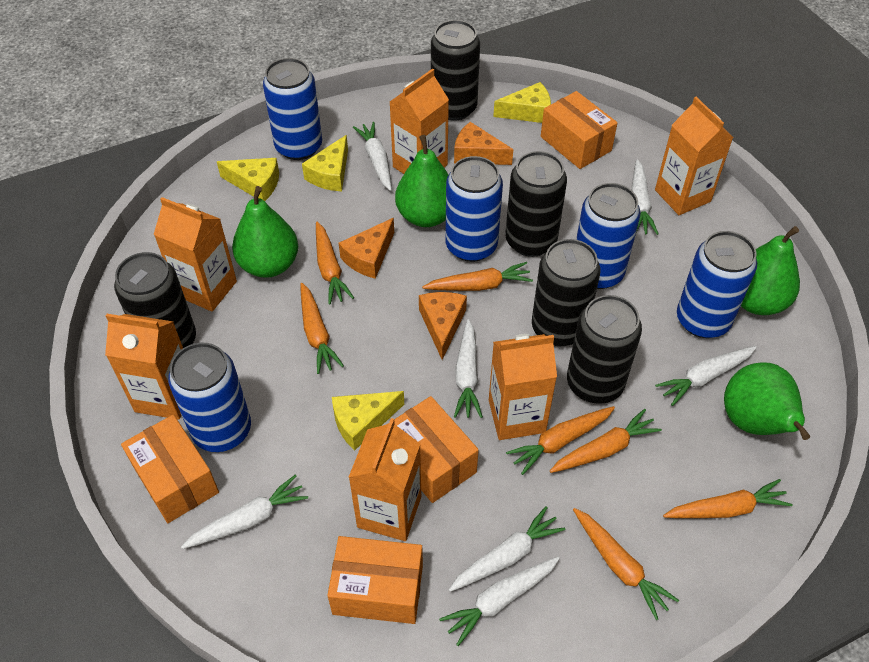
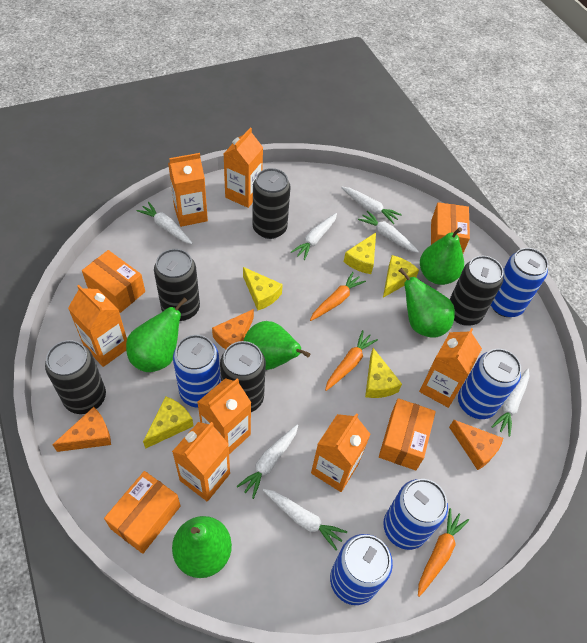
green pear: [232,186,298,278] [395,135,448,227] [724,362,810,440] [741,226,800,315] = 4 -> [126,297,188,372] [172,516,232,578] [244,321,310,370] [399,268,455,338] [420,227,464,285] = 5
orange carrot: [301,283,344,374] [316,222,354,305] [422,262,533,291] [506,406,615,475] [550,409,662,473] [573,508,679,620] [663,479,792,518] = 7 -> [310,272,366,321] [325,330,378,391] [418,508,469,597] = 3
orange carton: [105,314,183,420] [154,197,237,312] [349,418,421,541] [390,69,449,174] [489,334,557,440] [655,97,734,215] = 6 -> [68,285,127,367] [168,153,208,227] [172,422,230,502] [197,378,252,454] [224,128,263,208] [311,413,371,492] [419,328,482,408] = 7
yellow cheese: [217,158,279,201] [302,135,348,191] [332,391,404,451] [493,82,551,123] = 4 -> [143,397,193,449] [243,267,283,310] [344,233,376,274] [365,348,402,398] [383,255,419,298] = 5

